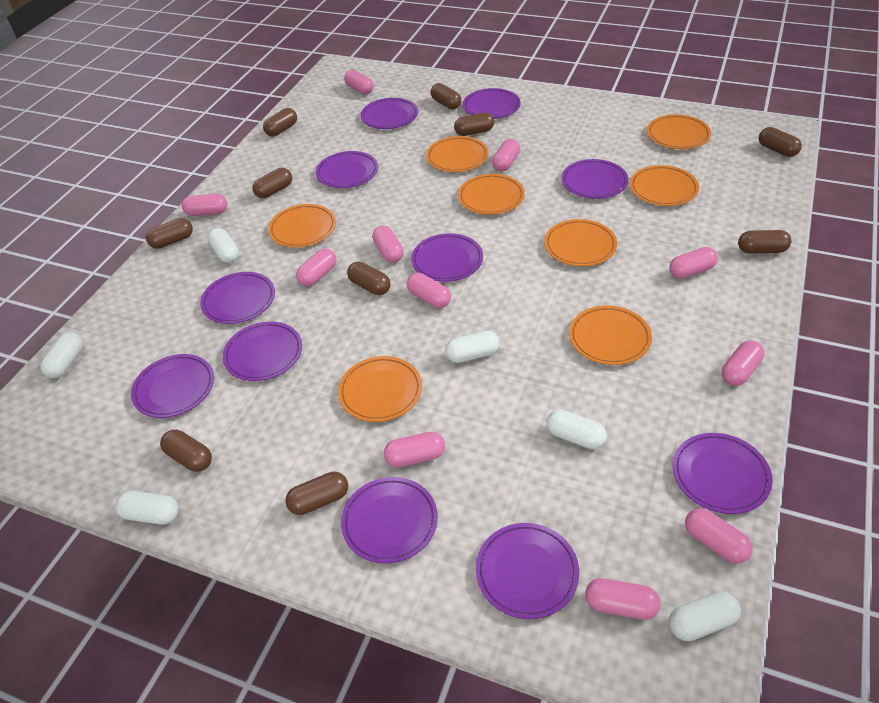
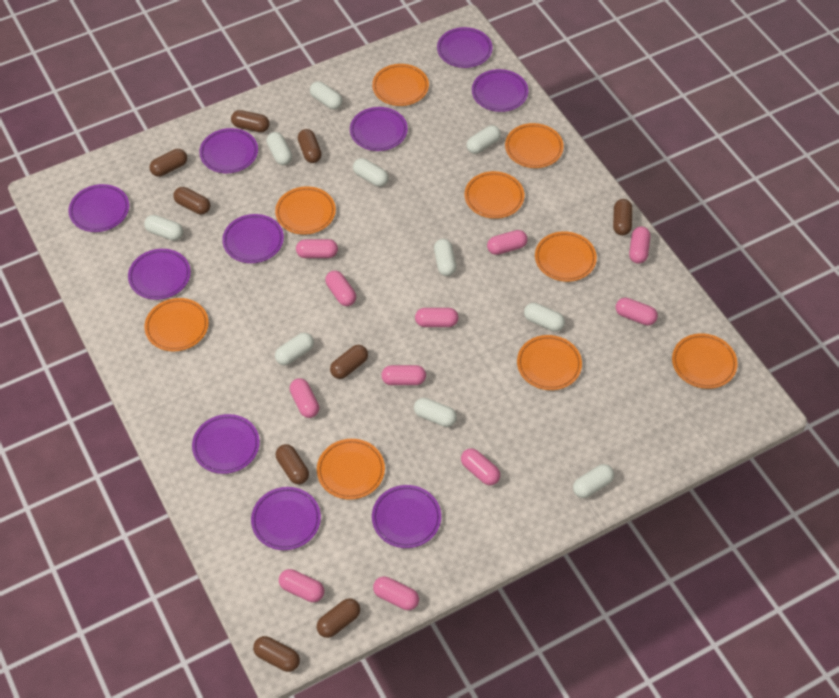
brown capsule: [146,218,193,249] [160,430,212,472] [252,168,292,198] [263,108,297,136] [285,472,348,515] [347,262,390,295] [431,83,461,109] [454,113,494,136] [738,230,792,254] [759,127,802,157] = 10 -> [150,149,187,177] [173,187,210,214] [231,110,270,132] [253,636,300,672] [276,444,309,484] [298,129,322,163] [317,598,360,638] [330,345,368,379] [613,199,632,236] = 9
orange plate: [268,204,336,248] [338,356,422,422] [426,136,488,172] [458,174,525,215] [544,219,617,266] [569,305,652,365] [630,165,699,206] [647,114,711,149] = 8 -> [144,298,209,352] [275,186,336,235] [317,439,385,500] [372,64,429,106] [465,171,525,219] [505,123,564,168] [517,335,582,390] [535,231,597,282] [672,333,738,389] = 9
purple plate: [131,354,214,418] [200,272,275,324] [222,322,302,381] [316,151,378,188] [341,477,438,564] [360,98,418,129] [411,233,483,282] [463,88,521,119] [476,523,579,619] [561,159,628,199] [673,433,773,514] = 11 -> [68,184,129,232] [128,249,191,300] [192,414,260,474] [199,128,258,173] [222,214,284,263] [251,487,321,550] [350,107,408,151] [372,485,441,548] [437,27,493,68] [472,69,528,112] = 10
white capsule: [40,333,83,378] [115,491,179,525] [208,228,239,263] [445,331,500,363] [546,409,607,449] [669,592,741,641] = 6 -> [144,215,183,241] [266,132,292,165] [275,333,314,365] [310,81,343,110] [353,158,389,187] [414,398,457,427] [434,239,457,276] [466,125,501,154] [524,303,565,332] [573,464,614,498] = 10

